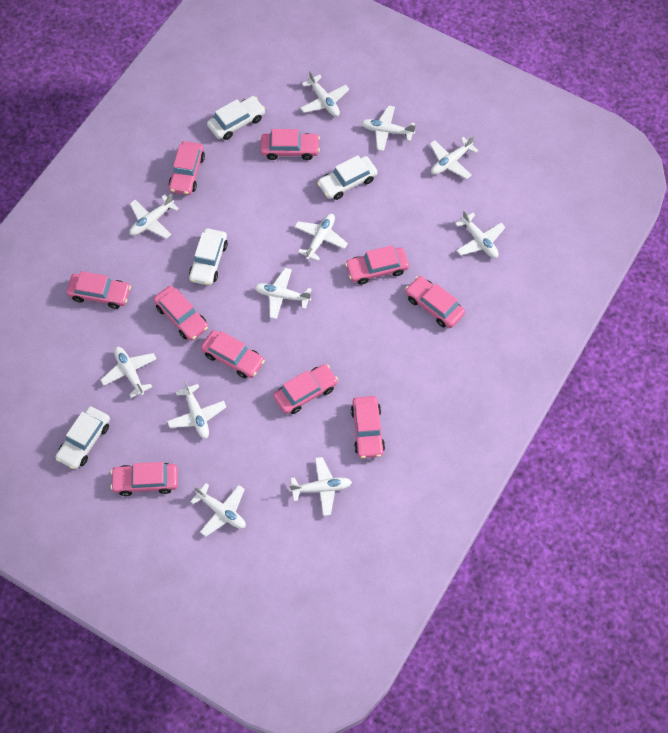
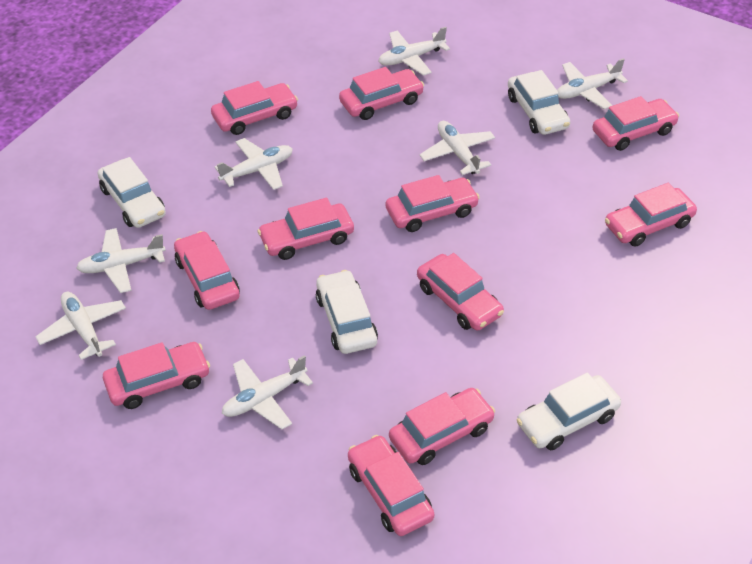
pink car: [66,271,131,309] [111,462,178,496] [154,286,208,341] [168,141,205,195] [201,330,265,378] [261,129,320,160] [273,364,338,414] [345,245,409,285] [351,396,385,458] [405,276,465,328] = 10 -> [103,342,210,409] [174,231,240,310] [211,81,298,135] [258,198,354,260] [339,67,424,120] [348,435,434,536] [386,175,480,232] [389,388,495,465] [417,253,504,331] [593,96,679,151] [605,183,697,247] = 11
white plane: [101,347,157,398] [130,193,179,239] [167,381,226,439] [190,483,246,537] [254,268,312,319] [289,457,352,516] [295,214,348,261] [300,70,349,117] [361,105,416,151] [430,136,478,179] [455,210,505,258] = 11 -> [35,292,126,360] [76,228,166,293] [215,138,293,190] [222,355,313,429] [378,27,450,76] [419,121,495,175] [557,58,628,109] = 7

